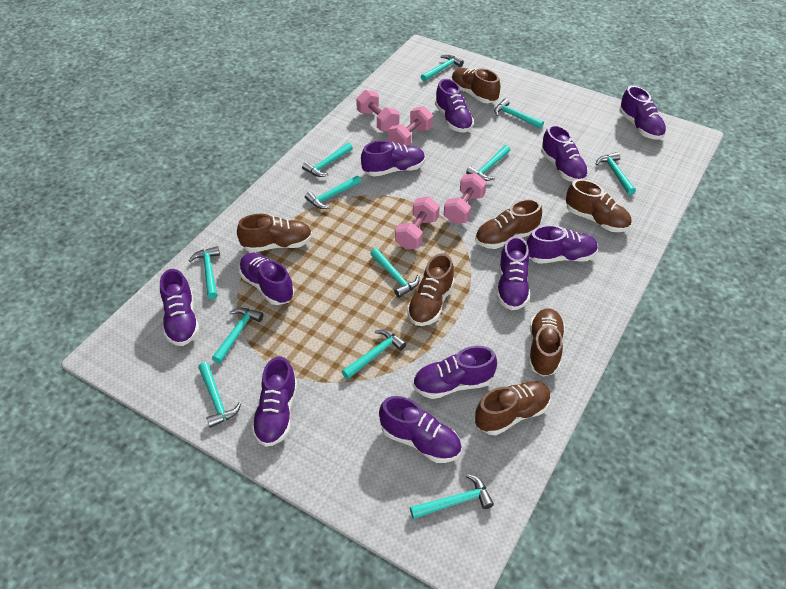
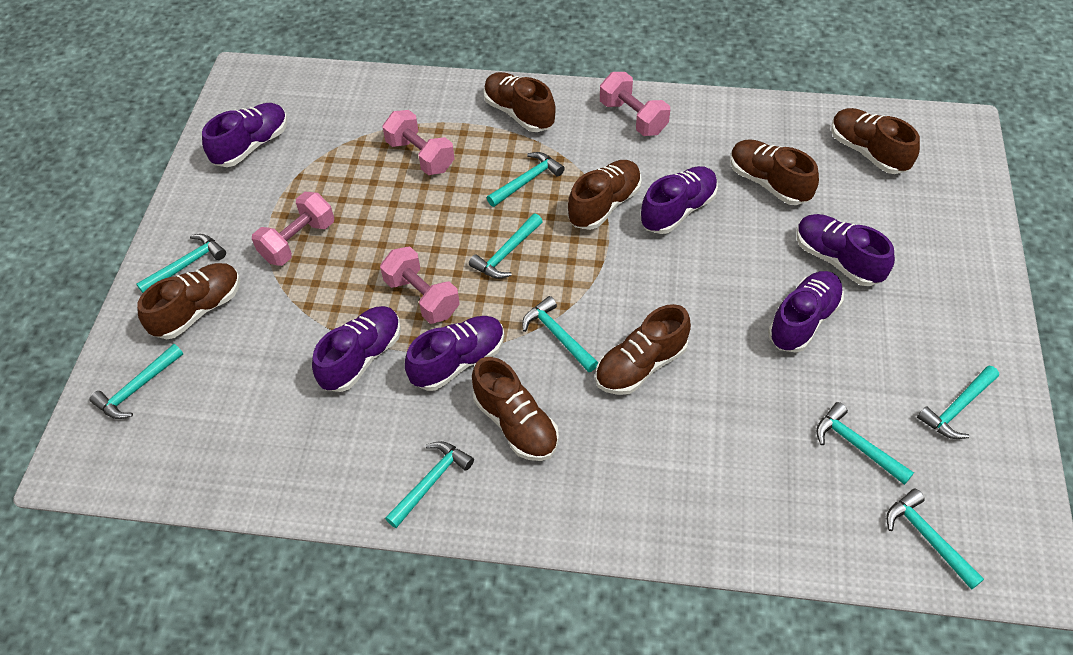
purple shoe: [160,269,199,346] [239,253,294,305] [251,356,297,447] [361,140,425,177] [379,396,462,463] [413,346,497,399] [435,79,474,132] [497,236,530,310] [526,225,598,264] [541,125,588,182] [619,86,666,140] = 11 -> [202,103,288,167] [312,306,401,392] [405,316,504,391] [640,166,718,234] [768,271,844,353] [797,214,895,286] = 6
turquoise hammer: [189,246,220,299] [198,362,241,428] [212,308,263,363] [302,143,353,177] [305,175,361,209] [342,329,406,379] [370,248,419,298] [410,474,494,519] [421,55,464,82] [466,145,510,181] [494,98,544,129] [596,152,636,195] = 12 -> [90,344,183,419] [136,234,226,293] [385,441,474,528] [469,213,543,279] [487,152,565,207] [522,296,598,372] [816,402,914,485] [886,488,984,590] [917,366,999,439] = 9

